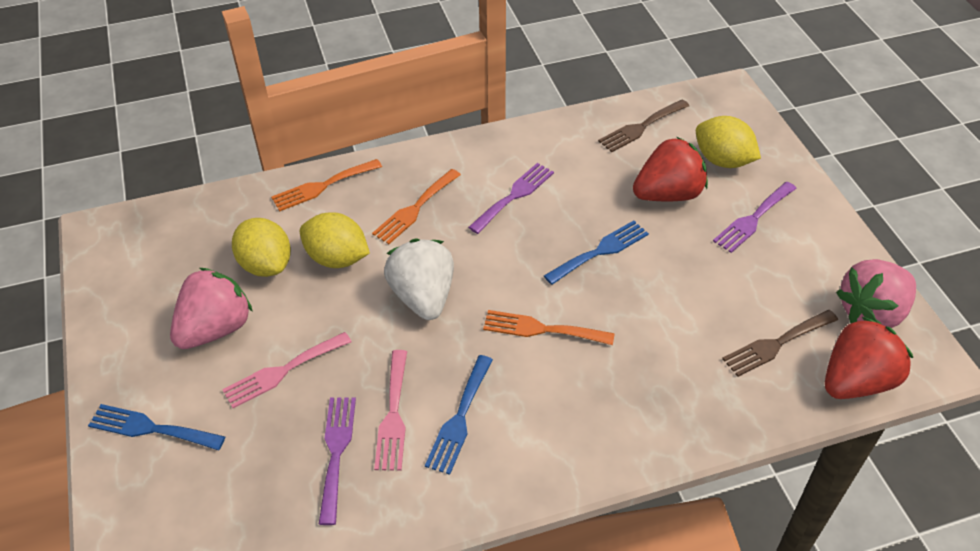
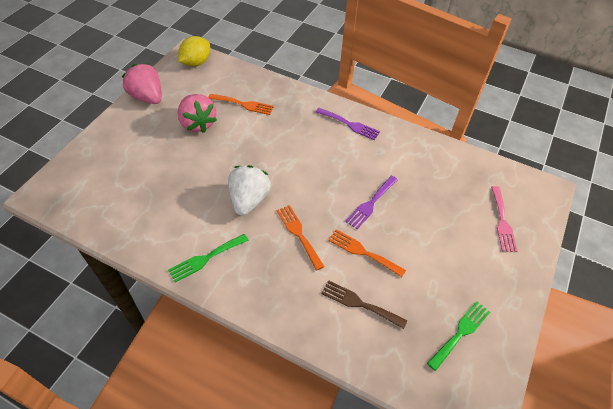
blue fork: [88,404,225,450] [425,355,493,475] [544,220,649,285] = 3 -> none = 0
brown fork: [598,99,689,152] [722,310,838,377] = 2 -> [321,280,407,329] = 1
green fork: none = 0 -> [168,234,249,282] [427,302,490,371] = 2
pink fork: [222,332,351,408] [374,350,407,471] = 2 -> [491,186,518,252] = 1
purple fork: [319,397,356,525] [468,163,554,234] [713,182,797,253] = 3 -> [316,108,380,140] [345,176,398,229] = 2
red strawberry: [633,137,708,202] [825,317,913,399] = 2 -> none = 0
yellow lemon: [232,218,291,277] [300,212,370,268] [696,116,761,168] = 3 -> [178,36,210,66] = 1

